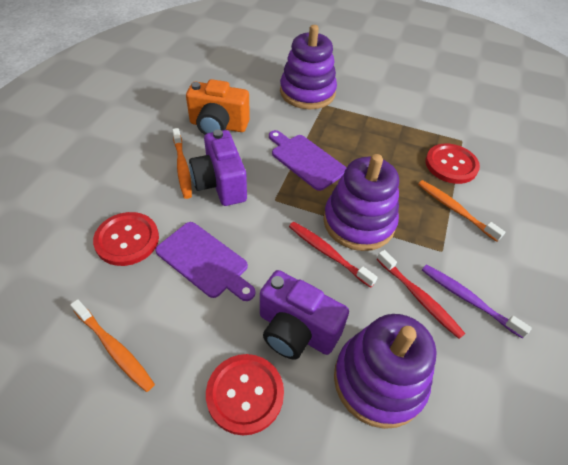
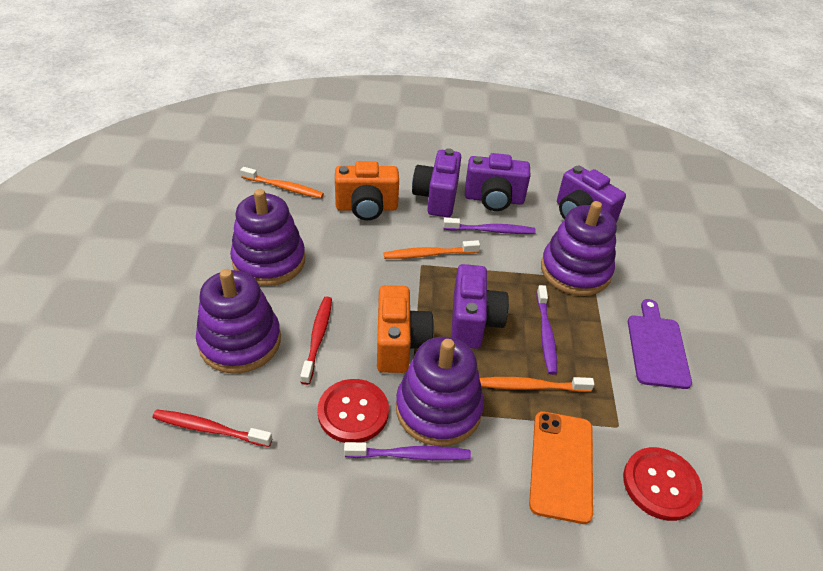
orange camera: [186,79,250,135] = 1 -> [335,161,399,220] [377,285,434,373] = 2
orange phone: none = 0 -> [529,412,593,524] = 1
purple camera: [189,129,247,206] [260,270,349,360] = 2 -> [412,148,461,217] [451,264,509,349] [465,153,530,211] [557,165,626,223] = 4
purple cutting board: [155,222,255,301] [269,130,346,191] = 2 -> [628,299,692,389] = 1
purple stacking toy: [280,25,337,109] [323,154,399,251] [334,314,437,429] = 3 -> [196,269,281,374] [230,189,305,286] [396,337,484,446] [541,201,617,296] = 4
purple toothbrush: [422,265,532,339] = 1 -> [344,442,471,460] [443,218,536,234] [537,285,557,375] = 3
red button: [93,212,159,266] [206,354,284,435] [426,143,480,184] = 3 -> [317,379,389,443] [623,447,703,521] = 2

